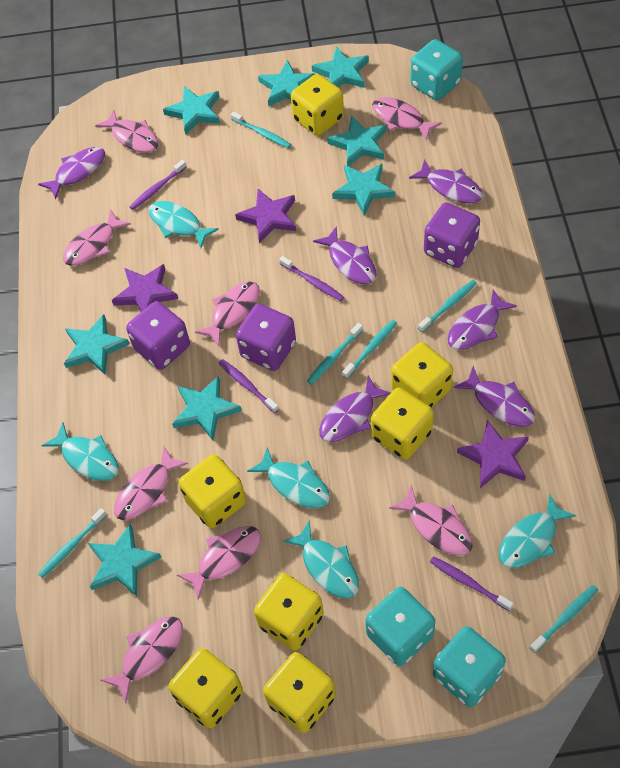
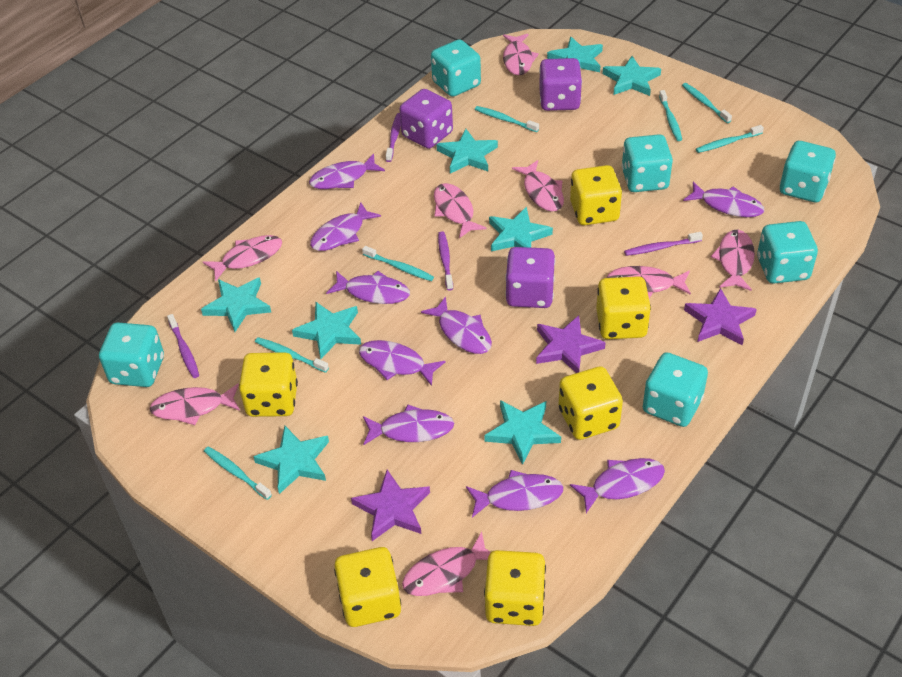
purple fish: [38,147,105,200] [313,226,377,285] [319,375,391,442] [409,159,483,204] [448,289,517,350] [454,366,535,427] = 6 -> [309,153,385,189] [310,203,381,251] [326,271,410,304] [359,340,445,386] [363,405,454,445] [421,296,492,354] [466,470,564,518] [570,458,665,513] [683,182,764,217] = 9
turquoise dice: [365,587,435,666] [411,39,463,100] [433,626,506,707] = 3 -> [99,322,164,387] [431,39,481,97] [622,134,673,192] [643,352,708,427] [757,221,818,284] [780,141,836,202] = 6
turquoise fish: [41,422,119,481] [149,201,219,248] [247,448,330,508] [283,521,359,598] [499,493,576,568] = 5 -> none = 0
turquoise toothbrush: [38,508,107,578] [231,112,291,148] [307,323,363,385] [342,320,397,379] [418,280,477,332] [530,585,598,653] = 6 -> [204,446,272,500] [255,337,329,373] [362,246,434,281] [475,106,539,132] [659,90,682,141] [682,83,732,123] [696,125,764,153] = 7
yellow dice: [168,648,243,728] [179,454,246,528] [254,573,324,651] [263,652,336,733] [291,74,344,136] [371,387,434,460] [391,342,453,407] = 7 -> [239,353,298,417] [334,547,401,627] [484,550,546,626] [558,366,623,440] [570,165,622,225] [596,276,651,339] = 6

